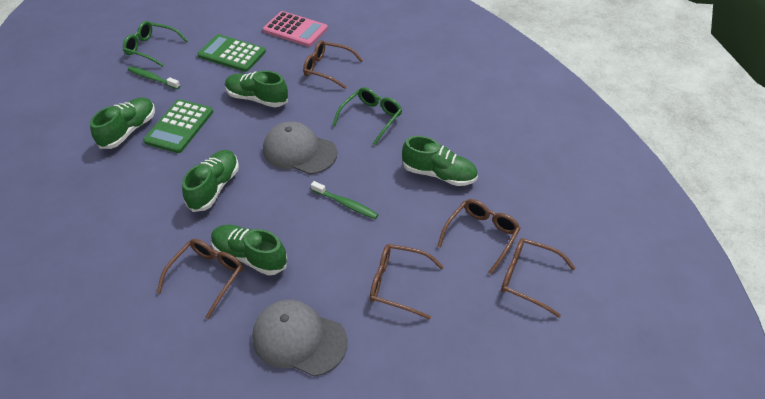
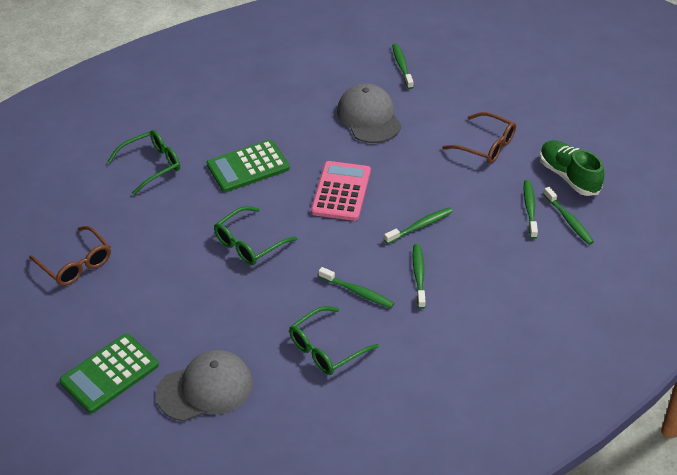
brown glasses: [157,239,243,319] [303,40,363,89] [370,244,444,320] [437,199,521,275] [501,238,575,317] = 5 -> [29,226,111,286] [442,112,516,164] = 2
green glasses: [123,21,188,67] [332,87,402,146] = 2 -> [107,130,180,195] [214,206,297,265] [289,306,379,375] = 3
green shoe: [90,97,155,149] [182,150,239,212] [211,225,287,275] [225,71,288,107] [402,136,478,186] = 5 -> [540,140,605,196] = 1
green toothbrush: [128,67,180,89] [311,181,378,219] = 2 -> [319,267,394,308] [384,207,453,244] [392,44,413,89] [413,244,426,309] [523,180,538,239] [543,187,594,245] = 6

